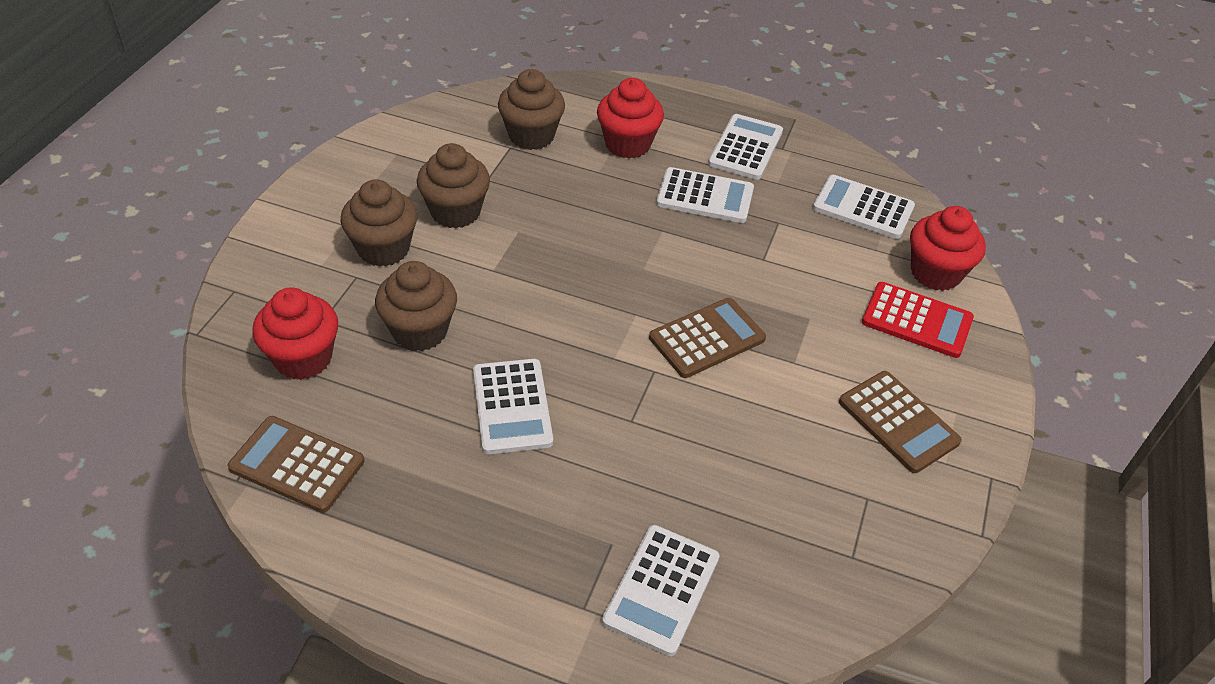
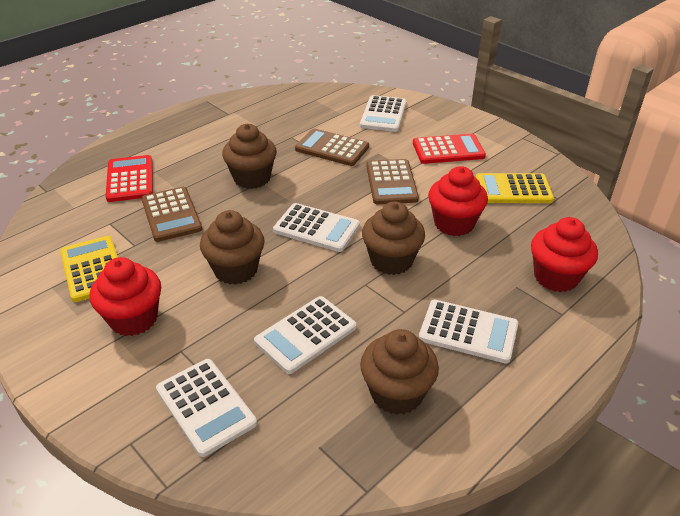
red calculator: [862,282,974,358] = 1 -> [105,155,153,202] [413,134,486,164] = 2
yellow calculator: none = 0 -> [60,236,118,302] [476,173,554,203] = 2

